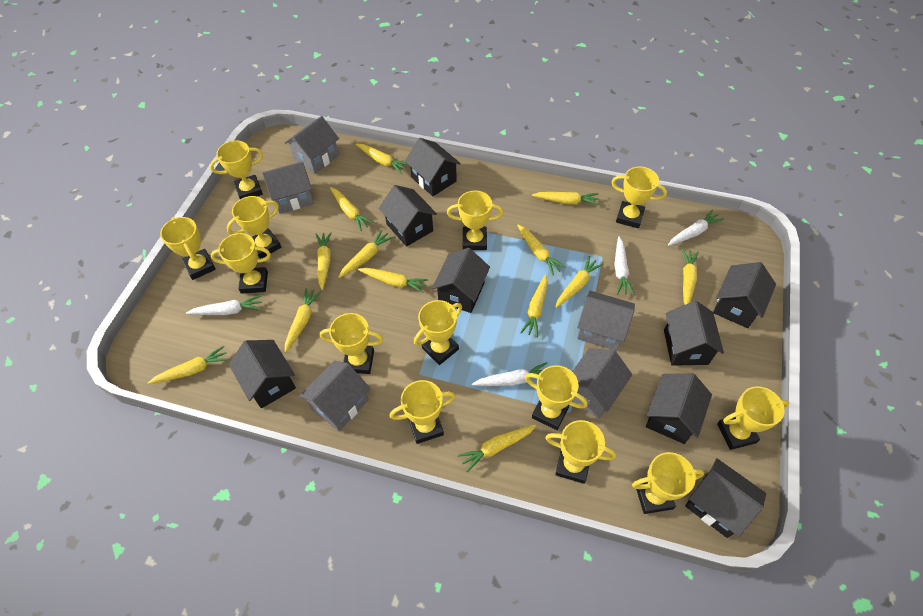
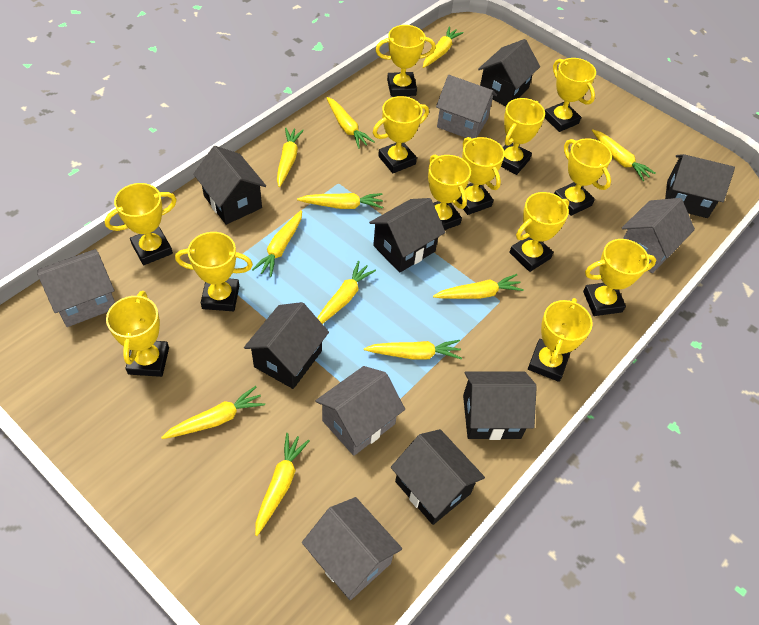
black house: [229,340,296,408] [379,185,437,247] [405,138,461,196] [432,248,490,313] [646,373,712,444] [664,301,724,366] [685,458,766,538] [713,262,776,328] = 8 -> [193,146,266,225] [244,302,329,389] [369,198,445,273] [391,429,485,525] [463,371,537,440] [478,39,540,106] [665,154,735,218] = 7
white carrot: [186,295,262,315] [471,362,547,386] [614,236,634,295] [668,209,724,246] = 4 -> none = 0
yellow carrot: [148,346,229,384] [285,288,321,353] [315,232,332,290] [330,187,374,231] [338,230,394,278] [356,144,408,174] [358,268,428,293] [458,425,536,472] [517,224,566,275] [520,274,548,337] [532,192,599,205] [555,256,603,308] [682,249,699,305] = 13 -> [161,386,265,439] [252,210,302,277] [255,433,310,536] [277,127,304,187] [297,193,383,209] [317,261,376,324] [326,97,374,149] [364,340,462,360] [423,27,464,68] [433,274,524,299] [592,129,655,181] = 11

